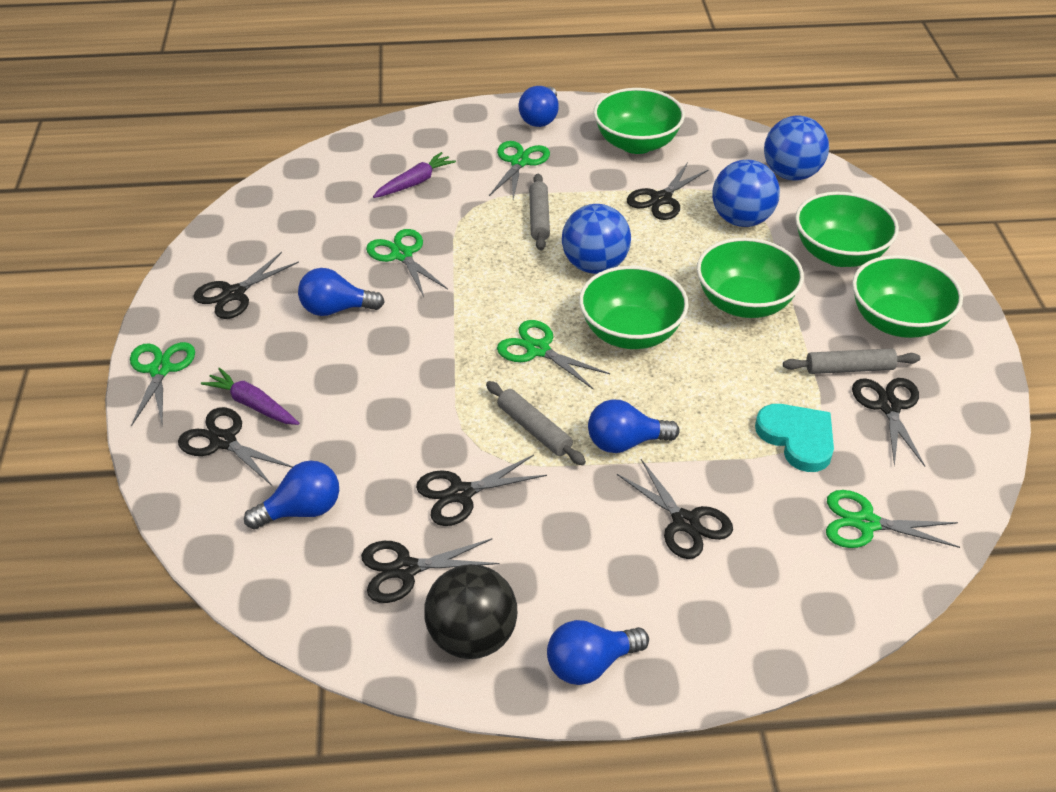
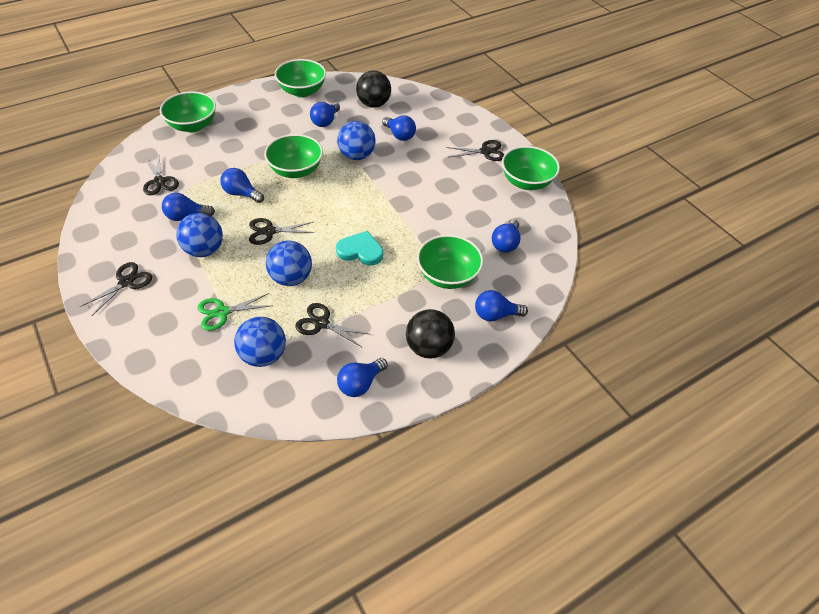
black ball: [424,564,517,659] = 1 -> [356,71,391,108] [406,309,455,359] = 2
black scissors: [178,407,293,487] [193,252,299,319] [361,538,499,603] [416,455,547,526] [617,459,733,559] [627,163,709,220] [852,378,925,467] = 7 -> [80,262,152,316] [143,154,179,195] [249,218,315,245] [295,303,369,347] [446,140,504,161] = 5
blue ball: [562,204,631,274] [712,160,780,227] [764,116,829,181] = 3 -> [176,213,223,257] [234,317,286,367] [266,241,312,286] [337,121,376,160] = 4
blue light bulb: [244,460,339,530] [298,268,385,316] [519,86,559,127] [547,620,649,685] [588,400,680,453] = 5 -> [162,193,215,221] [220,168,264,203] [310,102,340,127] [337,358,388,397] [382,115,416,141] [475,290,528,321] [492,219,520,253] = 7
green scissors: [130,342,195,426] [366,229,448,297] [489,141,550,199] [497,320,610,389] [826,490,960,548] = 5 -> [198,293,273,331] = 1
grey rolling pin: [486,381,586,465] [529,174,550,251] [783,348,920,374] = 3 -> none = 0
purple carrot: [201,367,299,425] [373,152,456,198] = 2 -> none = 0

